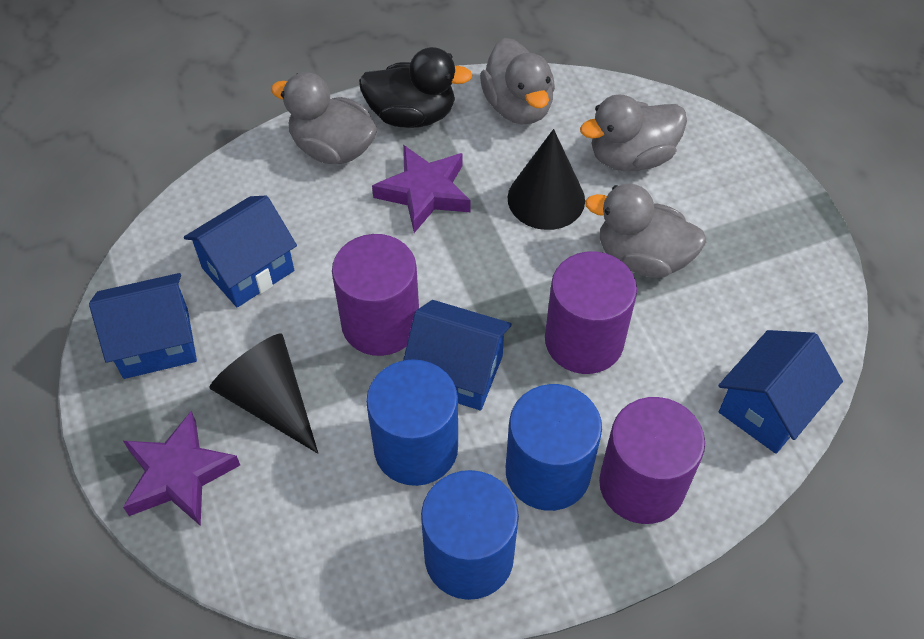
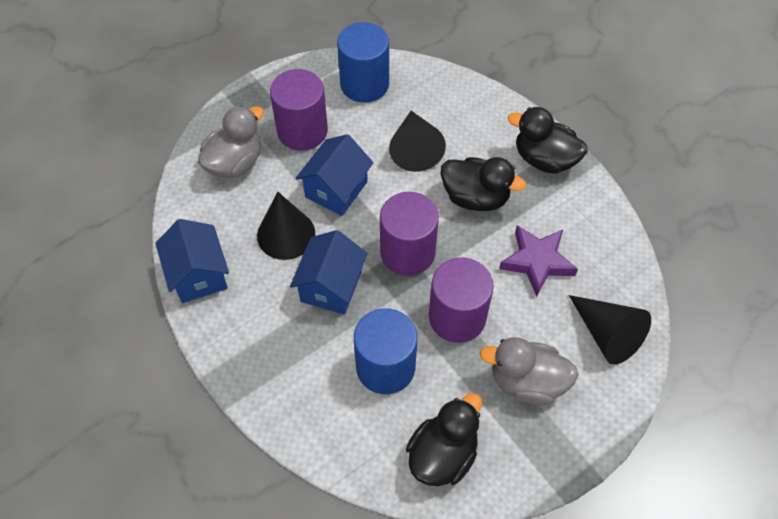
black cone: [209,333,318,454] [508,129,585,230] = 2 -> [257,192,315,260] [389,111,446,172] [569,295,651,365] = 3
black duck: [359,47,473,128] = 1 -> [406,393,482,486] [440,157,526,211] [508,107,588,174] = 3
blue cylinder: [366,359,458,486] [421,470,519,600] [506,384,602,511] = 3 -> [337,22,389,103] [354,308,417,394] = 2
blue house: [89,273,197,379] [184,196,297,307] [403,300,512,410] [718,330,843,454] = 4 -> [155,219,229,303] [290,230,368,315] [296,134,374,216] = 3
grey duck: [271,72,377,164] [480,38,555,124] [580,94,687,171] [585,184,706,278] = 4 -> [198,105,264,178] [480,337,578,405] = 2
purple star: [123,411,240,526] [372,145,471,233] = 2 -> [499,225,578,297] = 1

